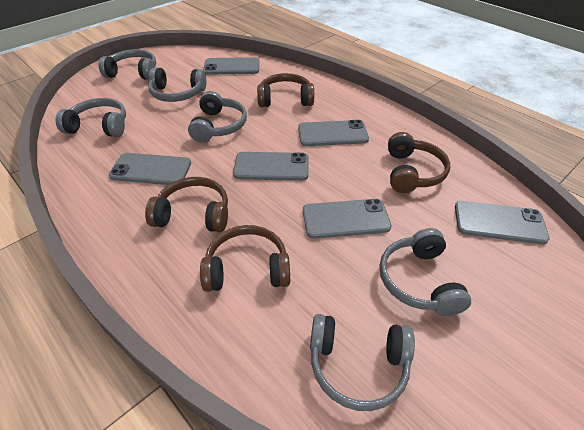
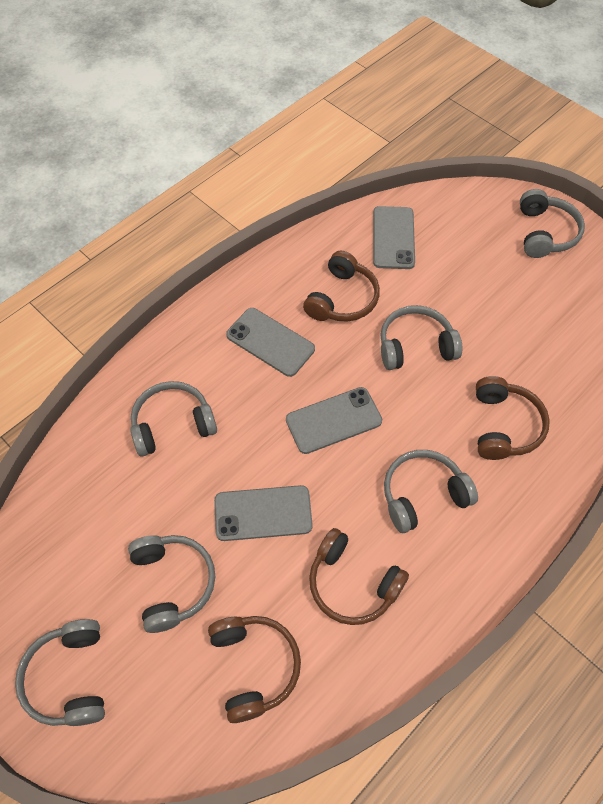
grey phone: [109,153,191,185] [203,57,260,75] [233,152,309,181] [298,120,369,146] [303,199,392,239] [455,201,550,244] = 6 -> [214,485,313,541] [226,308,315,377] [286,387,382,454] [373,206,415,269] = 4

